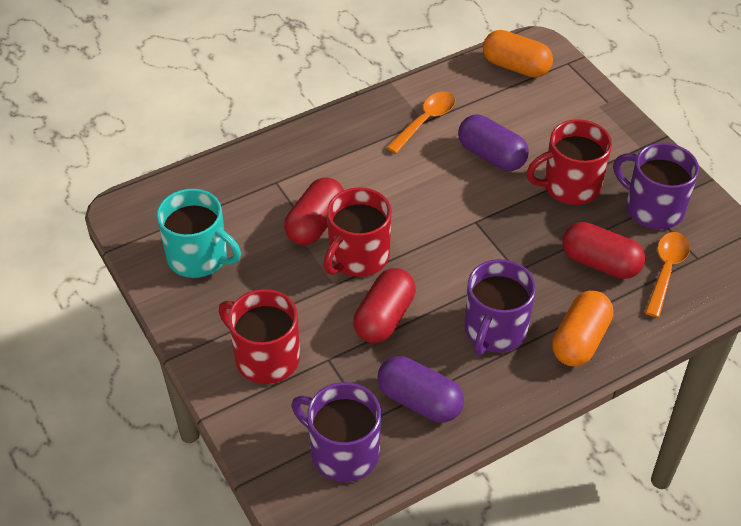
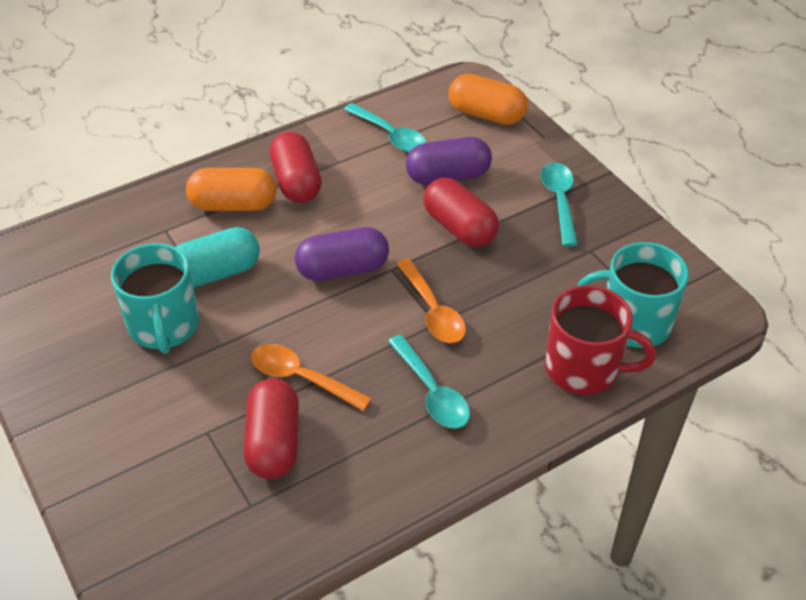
purple mug: [292,382,381,482] [464,259,536,356] [614,143,699,229] = 3 -> none = 0
red mug: [219,289,300,384] [323,187,392,277] [526,119,612,205] = 3 -> [545,285,656,395] = 1
turquoise capsule: none = 0 -> [175,227,260,287] = 1
turquoise mug: [157,189,241,278] = 1 -> [111,243,199,354] [577,242,689,348] = 2
turquoise spoon: none = 0 -> [344,103,426,152] [388,335,470,429] [541,162,578,247] = 3

